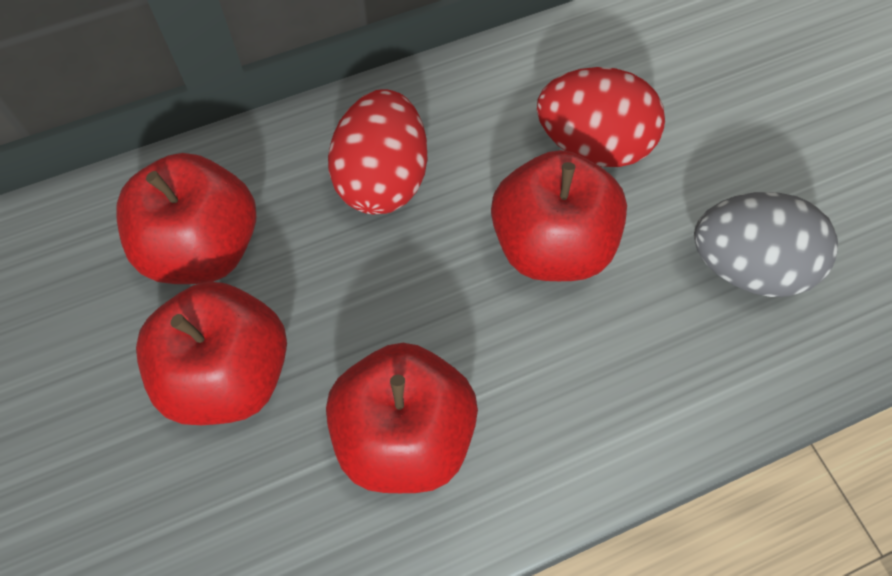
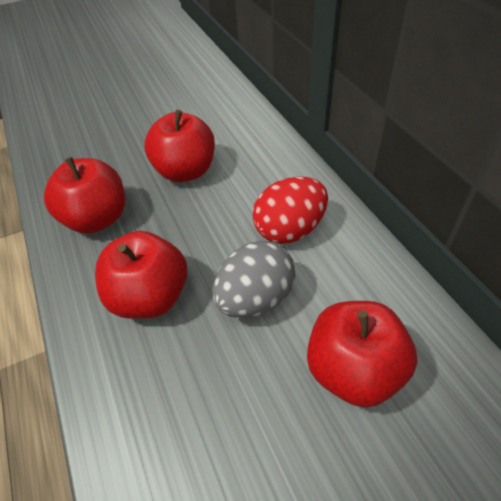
red egg: [328,89,427,214] [537,67,665,167] = 2 -> [252,177,328,244] = 1

